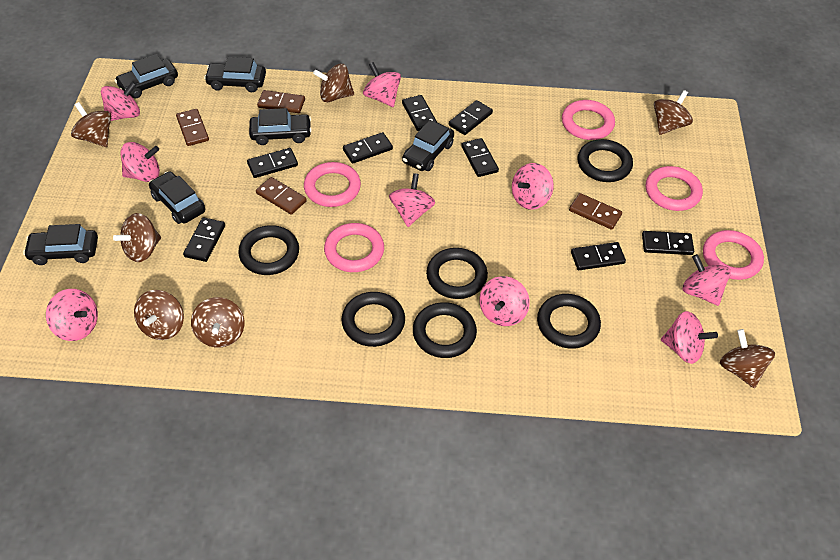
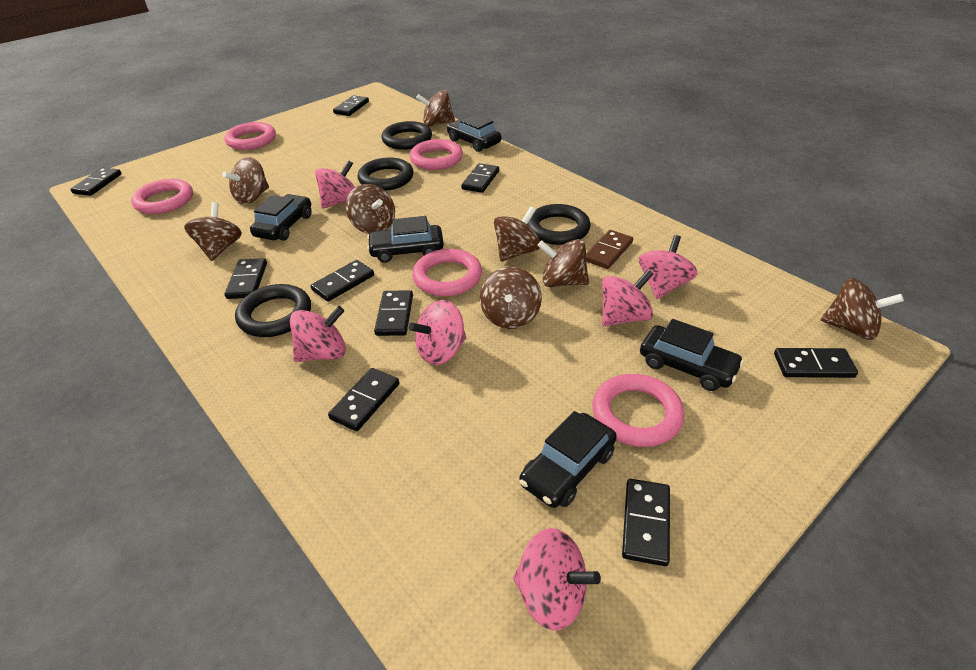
black car: [23,224,98,265] [114,54,178,98] [149,171,205,224] [204,57,266,92] [249,108,312,145] [402,120,454,171] = 6 -> [250,194,312,241] [367,216,444,263] [447,114,501,152] [519,411,617,508] [640,319,744,391] = 5
black domino: [183,217,225,262] [247,148,298,178] [343,132,393,164] [402,95,437,131] [449,100,493,135] [461,138,499,177] [571,242,626,270] [642,231,694,255] = 8 -> [70,168,121,196] [225,258,267,299] [311,260,374,302] [328,368,399,431] [333,95,369,116] [374,290,413,336] [461,163,499,193] [622,479,670,566] [774,348,858,378] = 9
black ring: [238,225,299,275] [341,292,405,347] [413,302,477,358] [426,248,488,299] [537,294,601,349] [578,139,633,182] = 6 -> [235,284,311,337] [358,158,413,191] [381,121,432,150] [527,204,591,245] = 4
brown domino: [176,109,209,146] [256,177,307,215] [257,90,305,113] [569,193,622,230] = 4 -> [586,230,633,269] = 1
brown spinning top: [71,102,111,147] [113,213,161,262] [134,290,184,340] [191,297,245,348] [313,64,354,102] [654,90,693,135] [720,329,775,388] = 7 -> [184,202,242,261] [222,157,269,204] [346,184,395,234] [416,90,455,127] [480,267,542,329] [494,206,540,261] [537,239,589,287] [821,278,904,340] = 8
pink spinning top: [46,289,98,341] [101,81,140,121] [120,142,160,182] [363,62,401,107] [389,173,435,227] [479,276,530,326] [512,163,554,210] [661,311,718,364] [682,254,731,306] = 9 -> [290,306,346,362] [315,160,355,208] [409,300,466,365] [513,528,601,631] [602,269,653,327] [639,235,698,299] = 6

